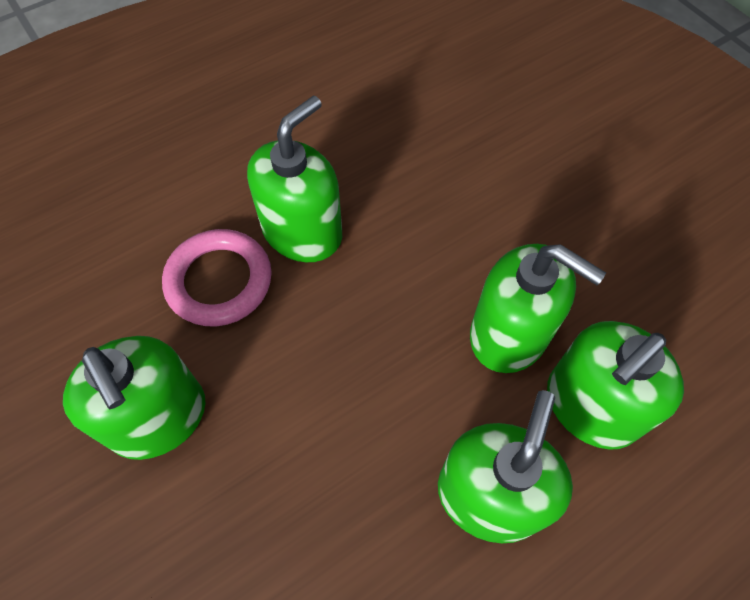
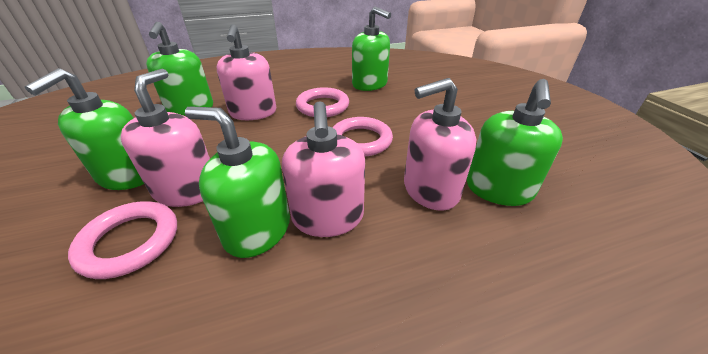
pink ring: [162,229,272,326] = 1 -> [68,201,177,279] [296,87,349,117] [332,117,393,156] = 3
pink soap dispenser: none = 0 -> [121,68,210,207] [217,24,277,120] [282,101,365,237] [404,78,476,211] = 4

